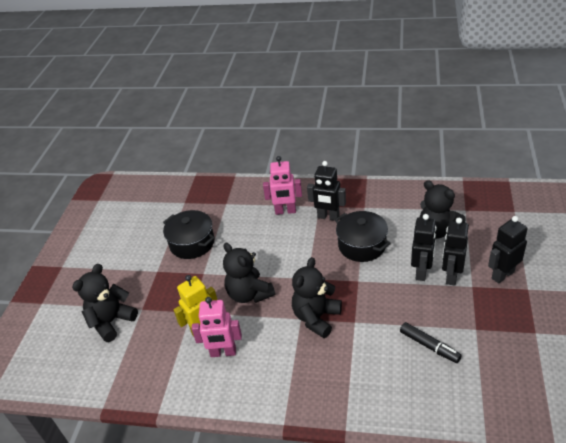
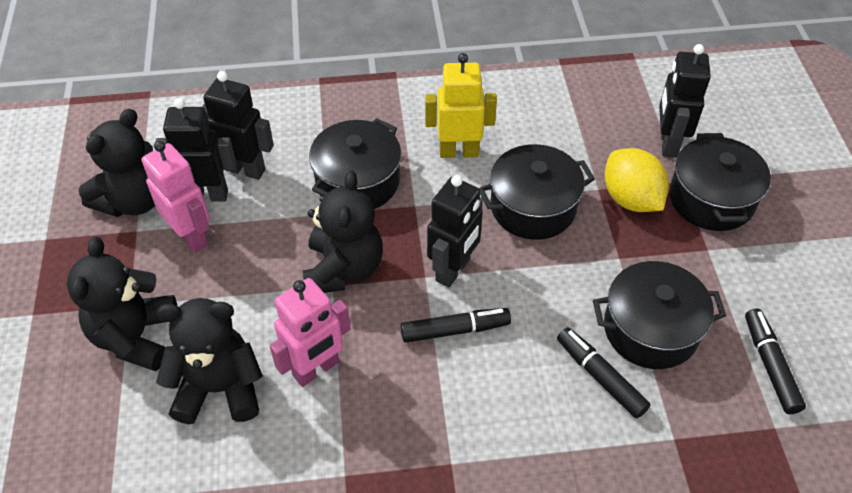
black marker: [400,322,462,363] = 1 -> [401,308,511,343] [557,327,651,418] [745,309,806,414] = 3
black pot: [163,210,215,259] [335,211,391,262] = 2 -> [309,118,402,209] [479,144,595,240] [593,261,726,369] [669,133,771,231] = 4
yellow lemon: none = 0 -> [605,148,669,212] = 1

